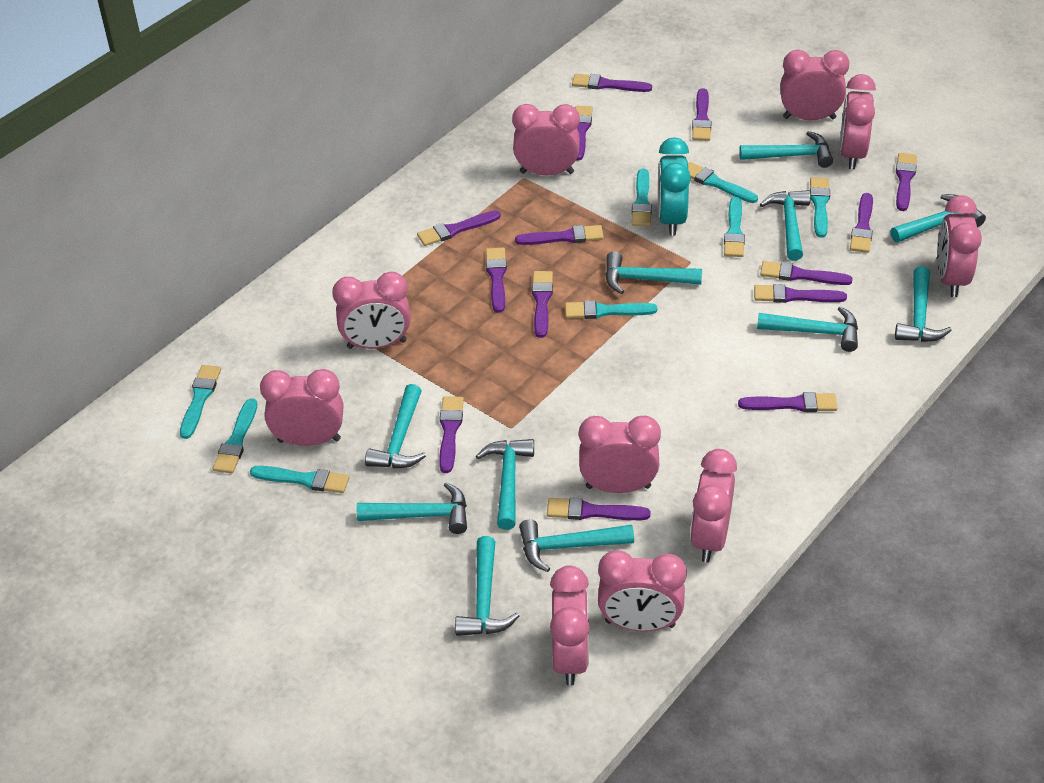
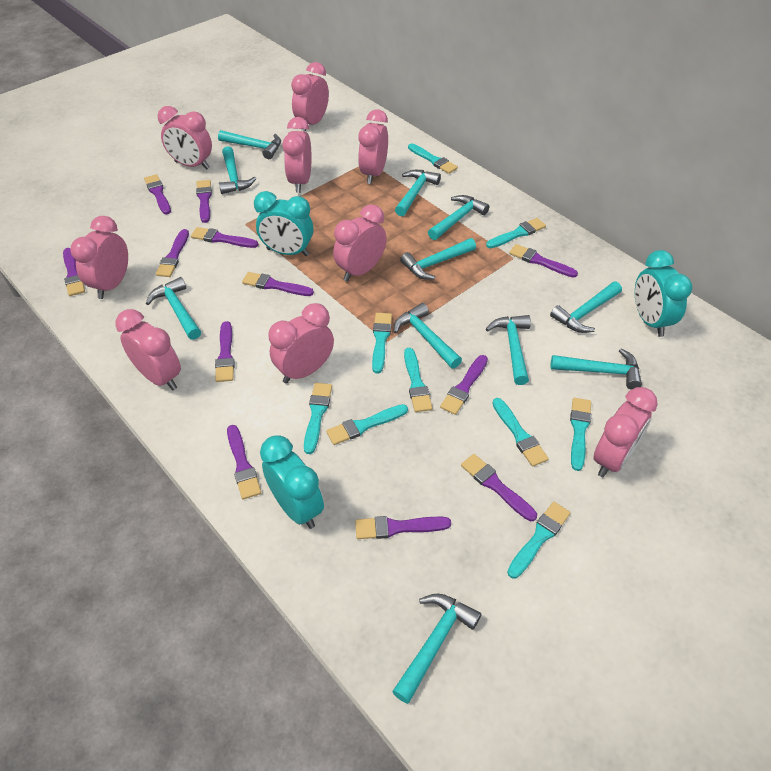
pink clock: [260,369,343,446] [332,272,410,349] [512,104,580,175] [550,565,590,686] [579,416,661,493] [598,550,687,631] [690,449,737,562] [780,50,849,120] [840,74,876,169] [937,195,982,297] = 10 -> [70,216,128,299] [115,309,181,391] [158,106,212,170] [268,303,334,384] [282,117,312,193] [291,62,329,131] [333,204,387,282] [358,109,388,184] [593,387,658,477] = 9
purple brush: [417,210,501,246] [439,396,464,473] [486,248,507,313] [515,225,604,245] [532,271,553,338] [547,497,651,520] [572,74,652,92] [575,106,593,161] [692,88,711,141] [738,392,837,412] [754,284,847,303] [760,261,853,285] [850,193,873,253] [896,153,917,211] = 14 -> [63,248,85,296] [144,174,171,214] [156,229,189,277] [191,227,258,248] [196,180,212,223] [215,321,235,382] [227,425,261,499] [242,272,314,296] [355,516,451,539] [440,355,488,415] [461,454,537,521] [509,244,578,278] = 12
turquoise brush: [180,365,221,439] [213,398,257,474] [250,466,349,493] [565,300,657,319] [632,169,652,226] [688,162,758,203] [724,197,745,257] [810,177,830,238] = 8 -> [304,383,332,454] [326,404,408,445] [372,313,392,373] [404,348,432,412] [408,143,458,174] [486,218,546,248] [492,398,549,467] [507,502,571,578] [570,398,591,471] = 9
turquoise clock: [658,137,691,236] = 1 -> [254,191,313,256] [260,436,324,529] [635,250,692,337] = 3

